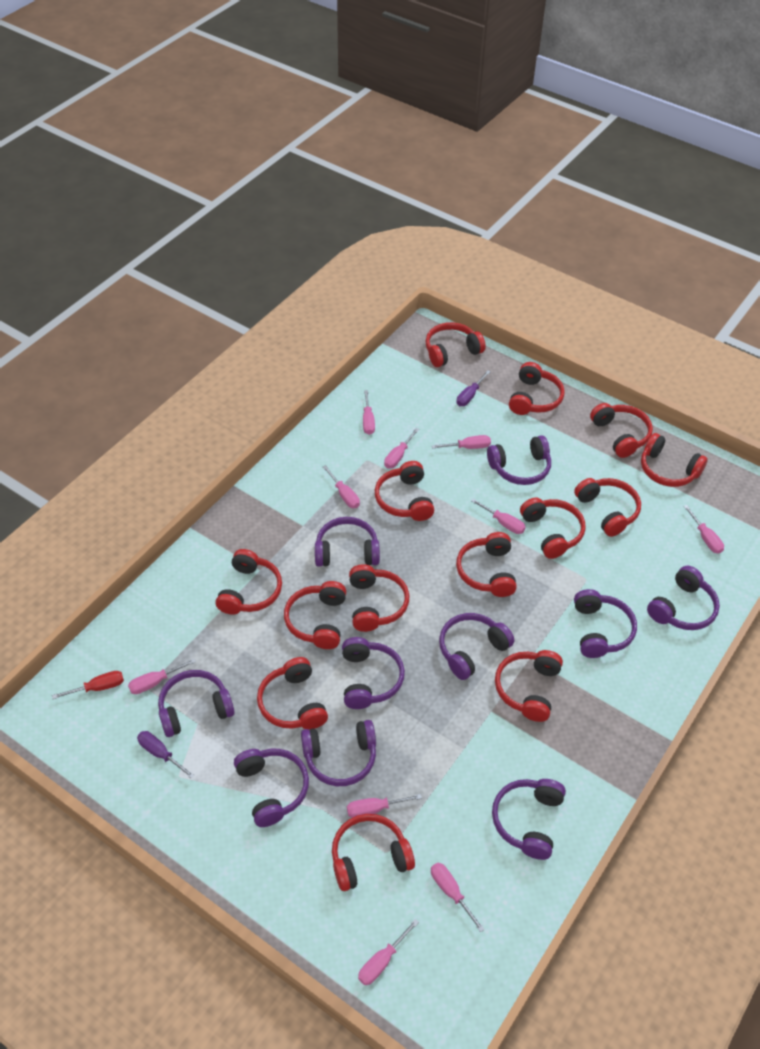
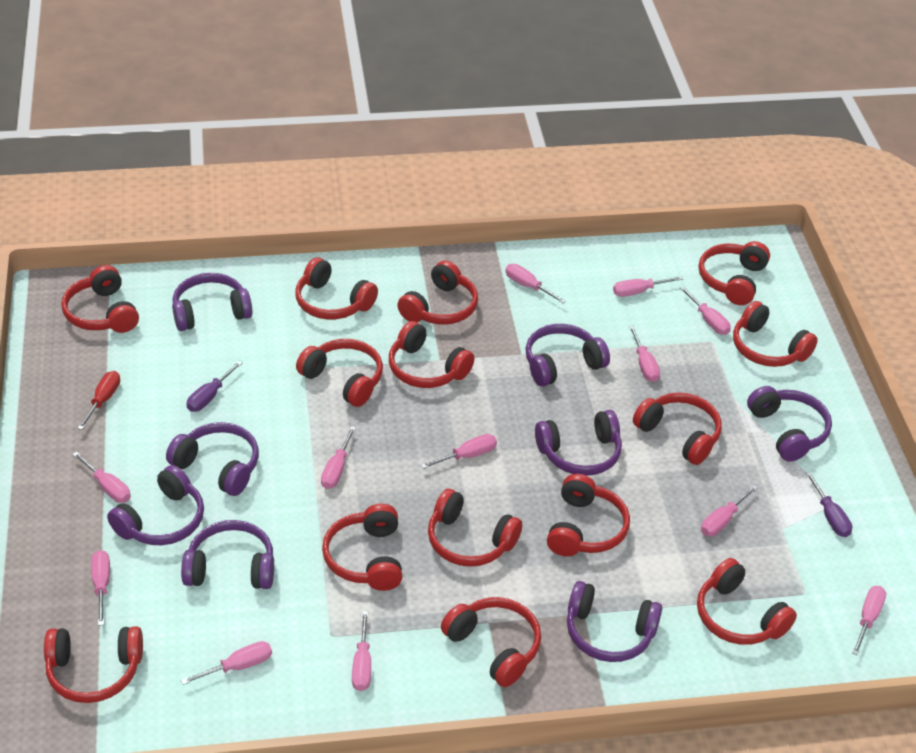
pink screwdriver: [128,659,196,694] [323,465,360,508] [347,794,422,818] [358,919,419,985] [363,390,375,435] [384,428,419,469] [431,863,485,932] [432,435,491,449] [471,498,526,534] [684,505,724,554] = 10 -> [72,452,131,503] [91,550,110,626] [181,641,272,685] [321,426,356,489] [352,611,371,691] [421,434,497,469] [506,264,566,303] [613,276,683,297] [629,326,660,382] [680,286,731,335] [701,485,758,536] [852,586,886,656] = 12
purple headphones: [158,670,235,737] [234,749,309,827] [301,720,376,786] [315,517,380,567] [342,637,405,709] [439,613,514,680] [487,435,551,485] [492,779,566,860] [574,589,637,658] [647,566,720,630] = 10 -> [107,465,204,545] [166,422,259,496] [172,273,253,331] [181,520,274,589] [525,324,610,387] [535,410,622,476] [567,581,662,662] [747,386,832,462] = 8

